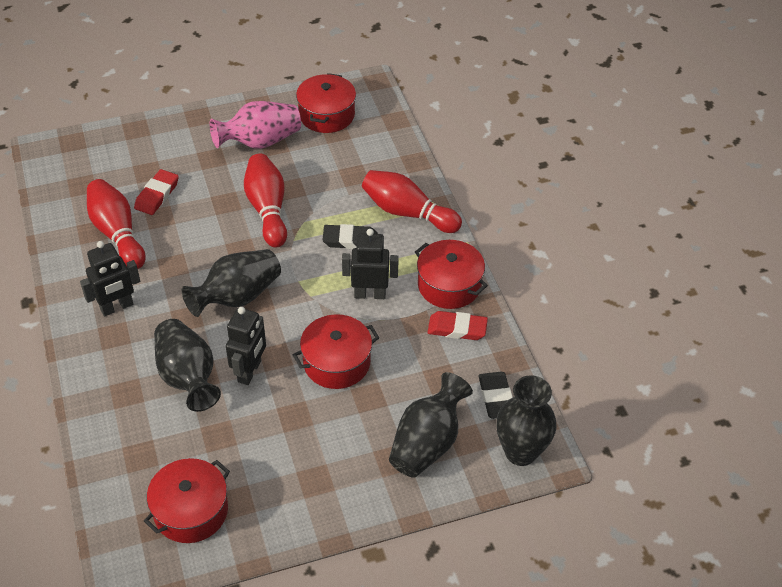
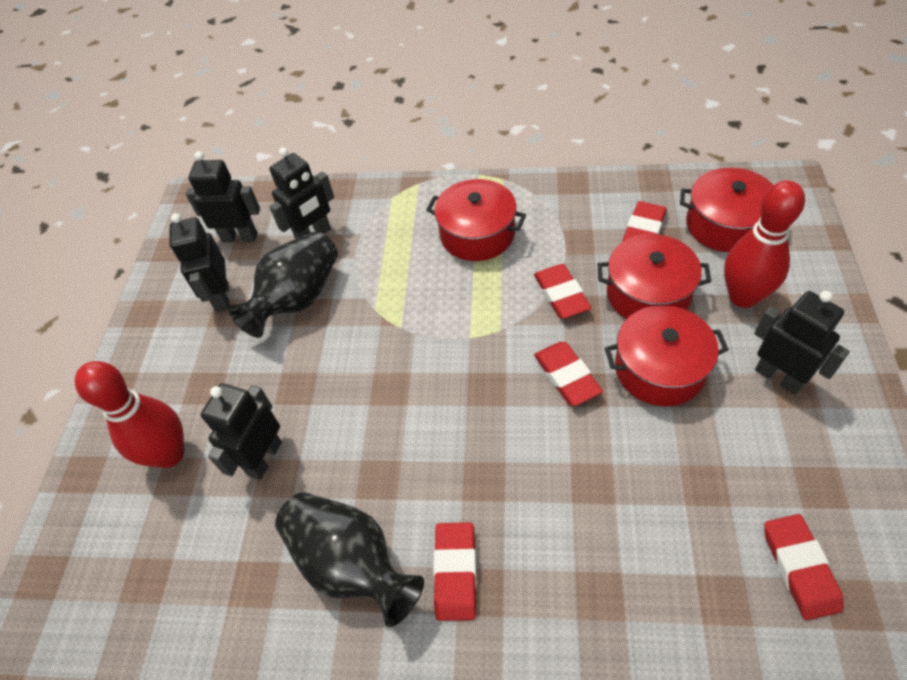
black eraser: [322,224,378,249] [478,372,513,419] = 2 -> none = 0
black robot: [80,241,140,316] [226,307,266,385] [342,229,399,299] = 3 -> [169,213,229,313] [186,151,260,243] [201,383,282,480] [269,148,334,239] [754,291,850,395] = 5
black vase: [154,319,221,412] [182,249,281,317] [389,372,473,478] [496,375,557,466] = 4 -> [228,231,338,338] [275,492,424,627] = 2
pink vase: [210,101,301,149] = 1 -> none = 0
red bowling pin: [87,179,146,269] [244,154,287,248] [362,170,462,233] = 3 -> [75,361,184,468] [724,181,805,308] = 2
red eraser: [134,169,179,215] [427,311,488,340] = 2 -> [433,522,477,621] [534,264,591,319] [534,342,603,406] [622,201,667,242] [764,514,844,620] = 5

